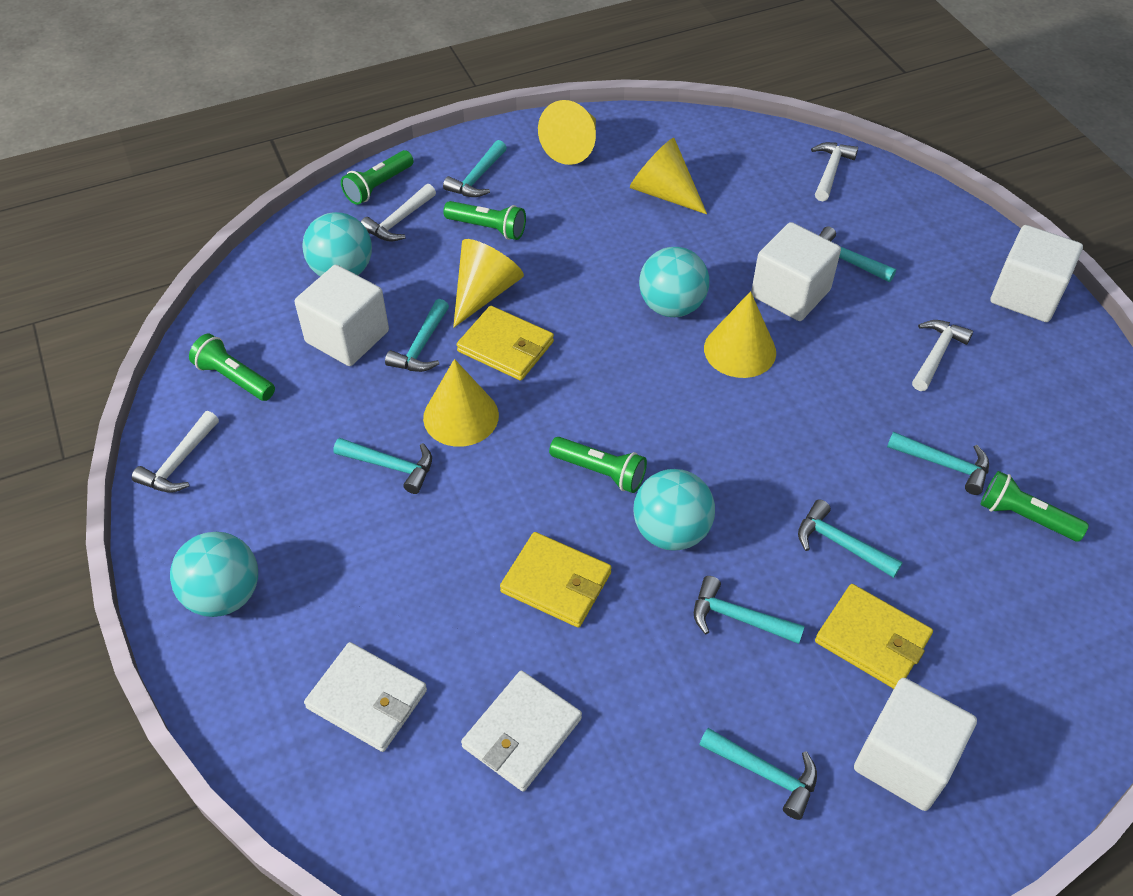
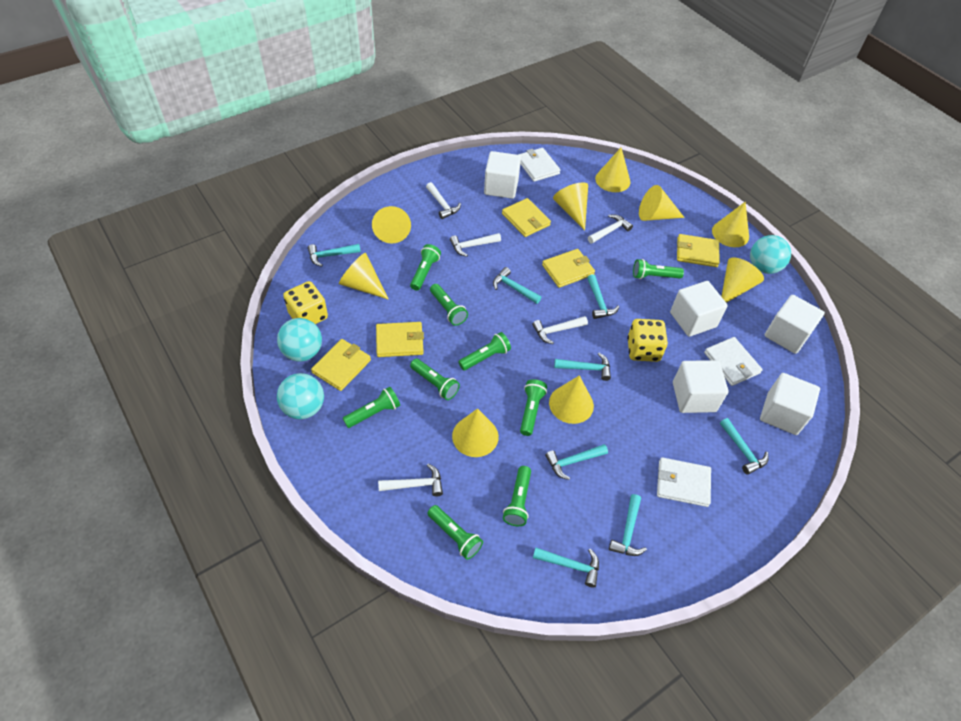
green flashlight: [189,334,275,401] [341,150,414,205] [443,201,526,240] [549,437,647,493] [981,471,1089,541] = 5 -> [343,387,400,428] [410,244,441,290] [410,359,460,400] [427,505,483,560] [430,284,468,326] [458,332,511,370] [503,466,531,526] [520,379,547,436] [633,259,684,279] = 9
turquoise ball: [170,532,258,617] [302,212,372,276] [633,469,715,551] [639,247,709,317] = 4 -> [277,318,322,362] [277,373,324,419] [750,235,791,274] = 3
white cube: [295,265,389,366] [751,222,841,321] [854,678,977,811] [991,225,1083,322] = 4 -> [484,151,521,199] [670,281,728,337] [673,360,729,413] [760,373,820,435] [765,295,825,354] = 5
white hammer: [132,411,219,493] [361,184,436,242] [811,142,858,201] [912,320,973,391] = 4 -> [378,464,443,496] [426,182,461,219] [450,233,501,257] [532,316,588,344] [588,215,633,244] = 5
white wallet: [304,642,427,752] [461,670,582,792] = 2 -> [518,148,560,182] [657,457,711,507] [704,337,763,386] = 3
yellow cone: [423,359,499,447] [453,239,524,328] [538,100,596,165] [630,138,707,214] [704,291,776,378] = 5 -> [339,253,389,300] [372,206,411,243] [452,408,499,457] [549,375,594,424] [553,182,588,230] [595,148,630,192] [639,185,685,221] [712,202,749,247] [721,257,764,303] = 9
yellow dice: none = 0 -> [283,281,328,324] [627,319,668,362] = 2
yellow wallet: [457,306,554,381] [500,532,612,628] [815,584,933,689] = 3 -> [311,339,371,391] [376,322,424,357] [502,198,551,237] [542,249,595,288] [677,234,720,267] = 5

